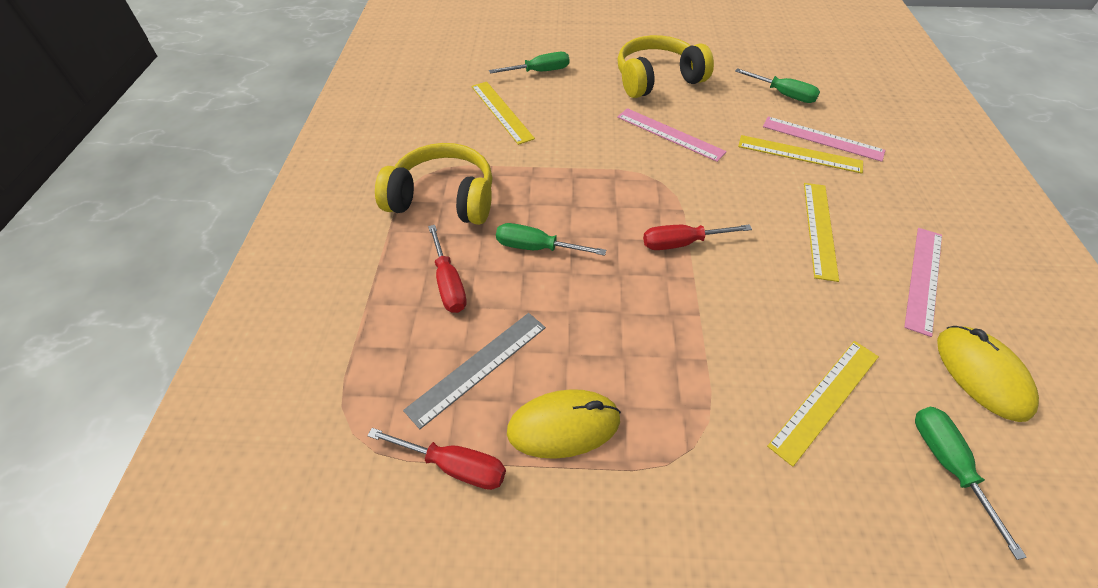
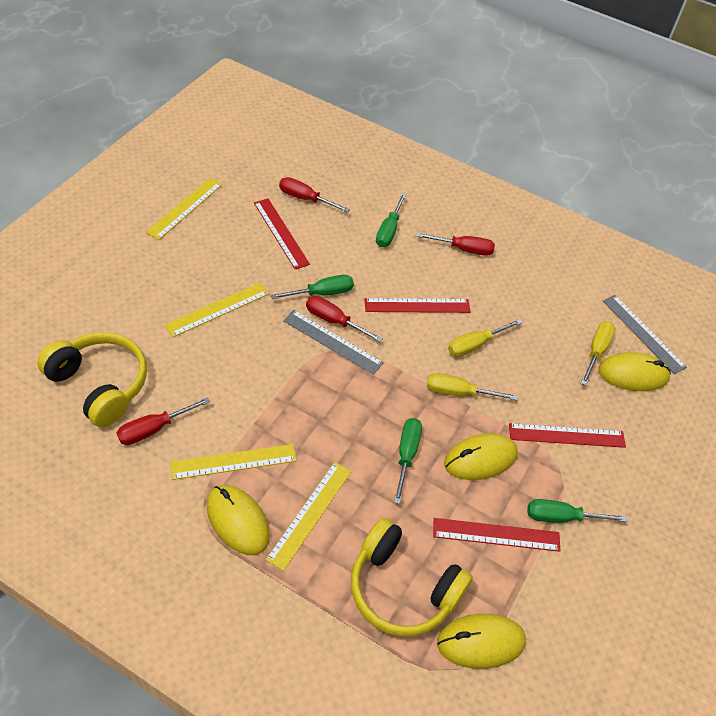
grey ruler: [403,313,546,429] = 1 -> [283,310,384,375] [603,295,687,374] = 2
pink ruler: [617,108,727,162] [763,117,885,162] [904,228,942,337] = 3 -> none = 0
red ruler: none = 0 -> [254,199,310,269] [364,298,471,313] [433,518,560,552] [509,423,626,448] = 4
red screwdriver: [367,428,506,490] [428,225,467,313] [643,224,752,250] = 3 -> [117,397,210,445] [279,177,350,212] [306,296,383,342] [416,232,495,256] = 4
yellow mouse: [507,389,621,459] [937,326,1039,422] = 2 -> [207,485,270,555] [437,614,526,669] [444,433,518,480] [598,352,671,391] = 4
yellow screwdriver: none = 0 -> [427,373,518,400] [448,319,522,357] [581,321,616,386] = 3

